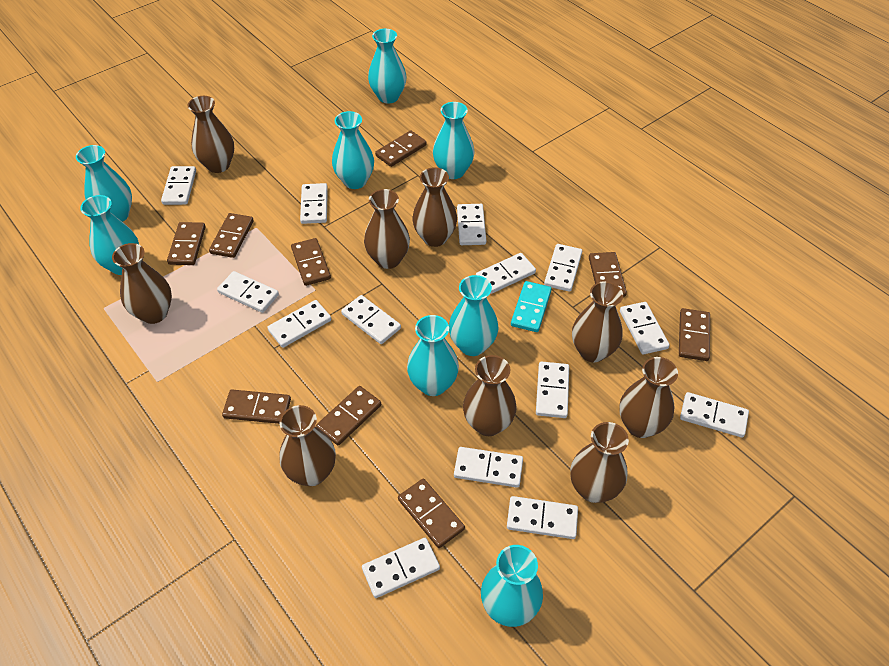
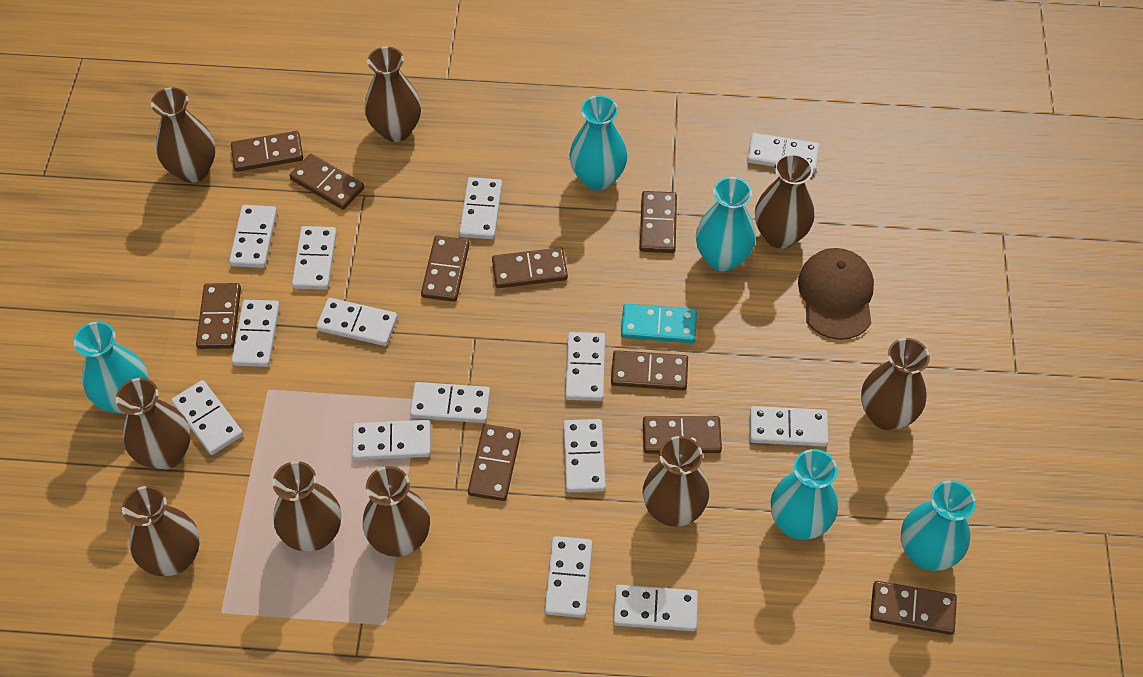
brown cap: none = 0 -> [798,248,874,340] = 1
brown domino: [167,222,206,265] [209,213,254,258] [222,389,291,424] [291,238,331,286] [316,386,381,445] [375,130,426,167] [398,479,465,548] [589,252,627,297] [679,308,710,361] = 9 -> [196,283,241,349] [231,131,303,172] [290,154,364,210] [421,235,470,302] [468,424,521,501] [492,248,568,288] [611,350,688,391] [640,191,677,253] [643,416,722,453] [870,581,957,635] = 10
turquoise vase: [76,145,132,222] [80,195,139,275] [332,111,374,189] [368,29,407,103] [407,315,459,396] [433,102,474,179] [449,275,499,356] [481,545,543,627] = 8 -> [74,321,149,414] [569,95,627,191] [696,177,756,271] [771,449,838,540] [901,480,976,571] = 5

